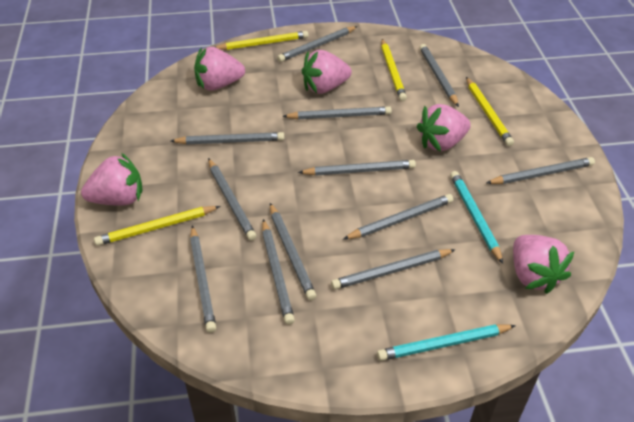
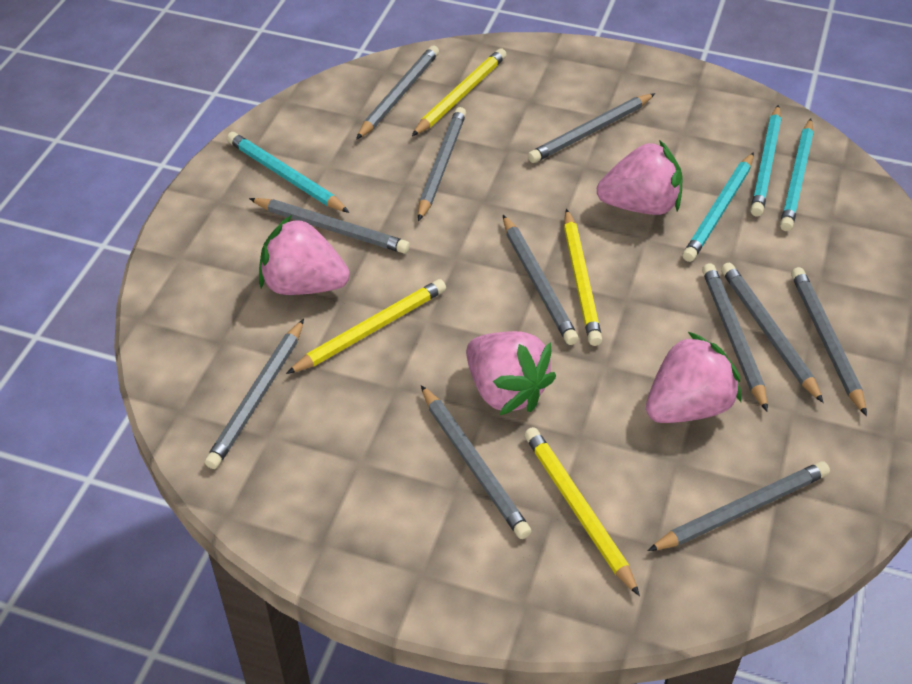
grey pencil: [171,132,284,144] [190,225,216,333] [208,158,257,241] [262,219,295,325] [270,203,317,300] [277,26,358,62] [282,106,392,119] [298,160,416,176] [331,249,456,290] [343,194,453,239] [420,44,459,107] [486,157,595,184] = 12 -> [205,319,304,469] [249,198,410,254] [356,46,439,140] [418,107,466,221] [421,385,532,539] [503,215,579,345] [528,93,655,163] [647,461,830,551] [702,263,768,412] [721,263,824,403] [791,267,867,416] = 11
pink strawberry: [81,153,143,206] [194,47,245,91] [302,50,352,94] [416,104,471,152] [513,235,574,294] = 5 -> [259,215,350,295] [466,331,556,415] [597,140,683,215] [646,331,741,423] = 4
turquoise pencil: [377,324,516,361] [450,171,503,264] = 2 -> [227,132,350,213] [683,152,754,262] [751,105,781,216] [780,118,814,231] = 4

